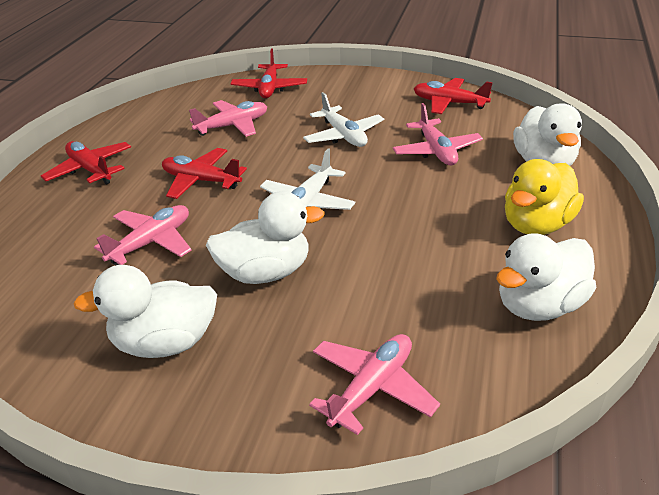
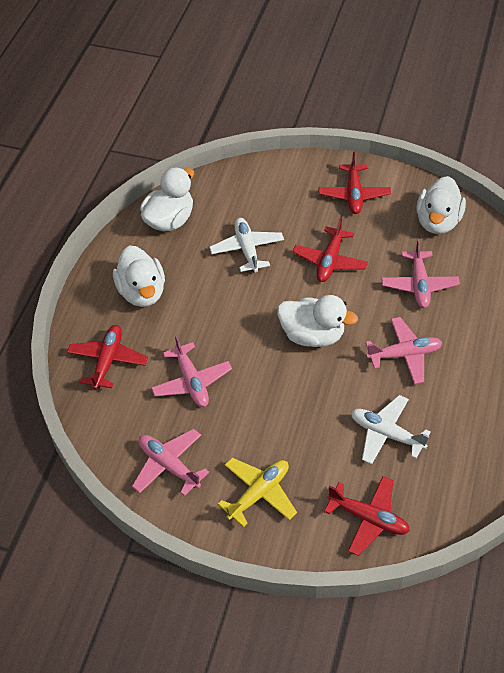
yellow duck: [505,159,584,235] = 1 -> none = 0
yellow plane: none = 0 -> [218,458,297,527] = 1

